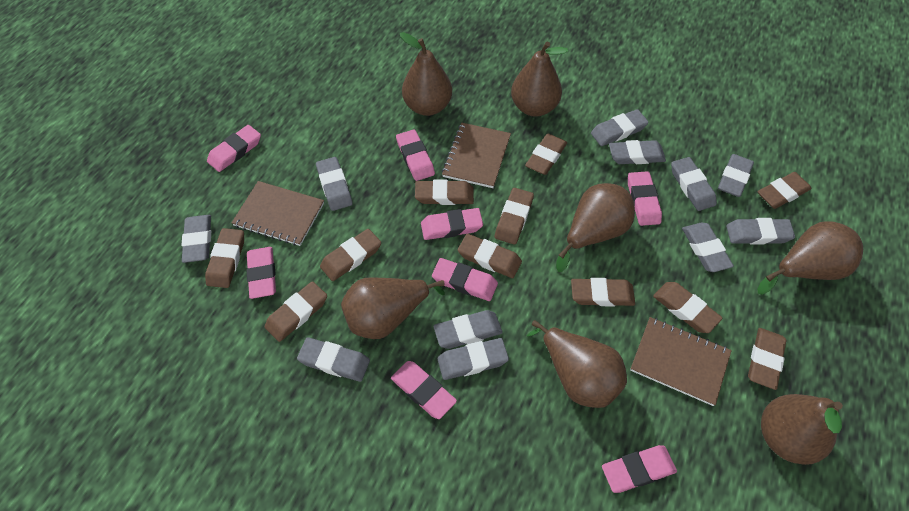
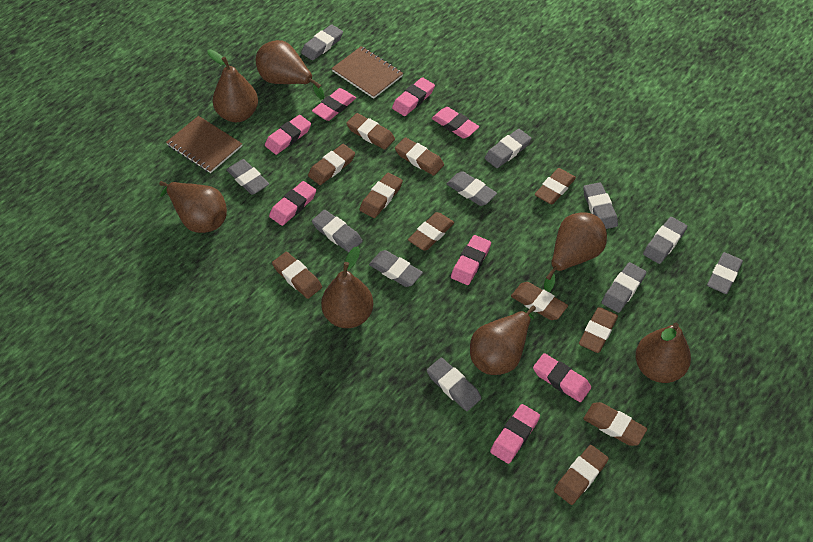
brown notebook: [232,181,324,246] [442,123,511,188] [630,317,732,406] = 3 -> [166,116,242,173] [332,46,403,99] = 2

